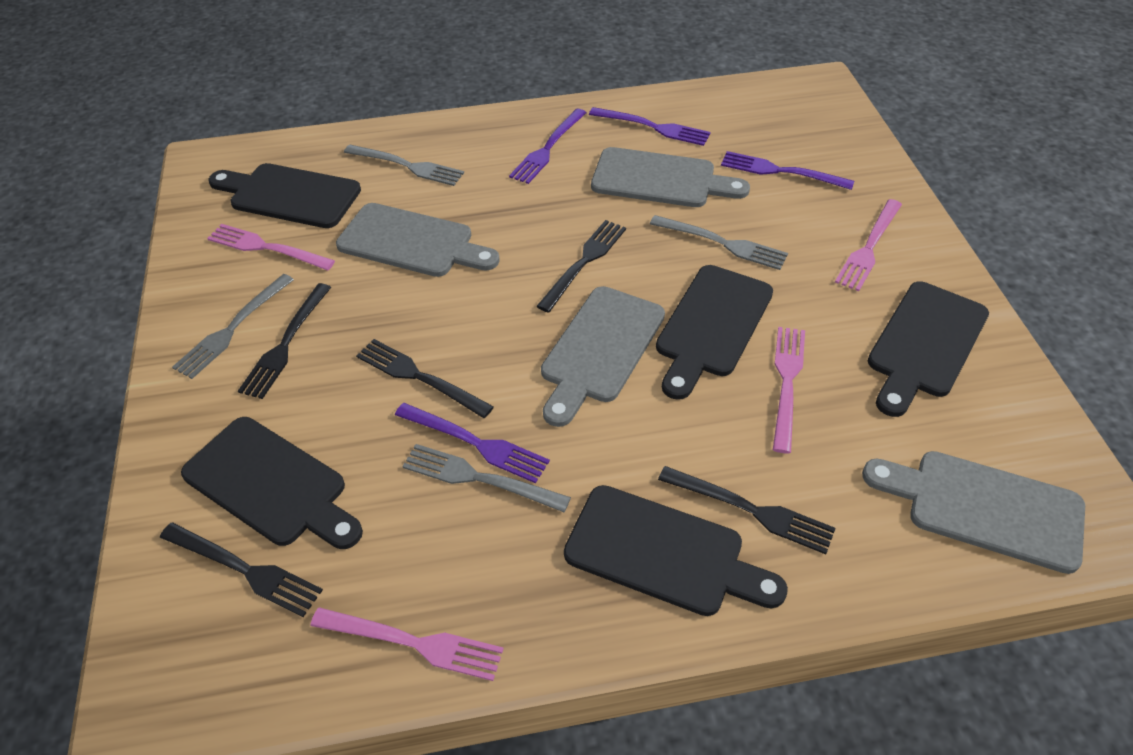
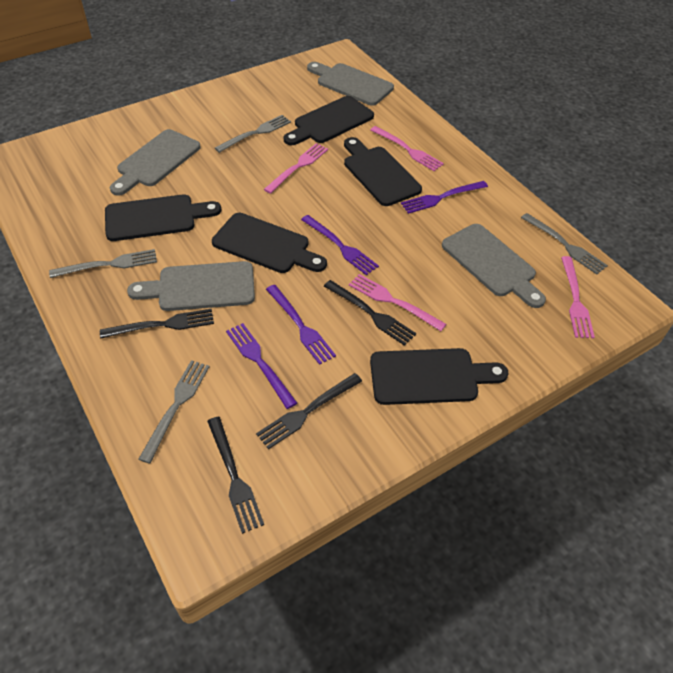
black fork: [160,522,323,617] [238,283,331,399] [356,339,494,418] [536,220,626,313] [658,466,836,554] = 5 -> [100,309,214,339] [207,417,264,534] [256,373,362,449] [324,280,416,346] = 4

